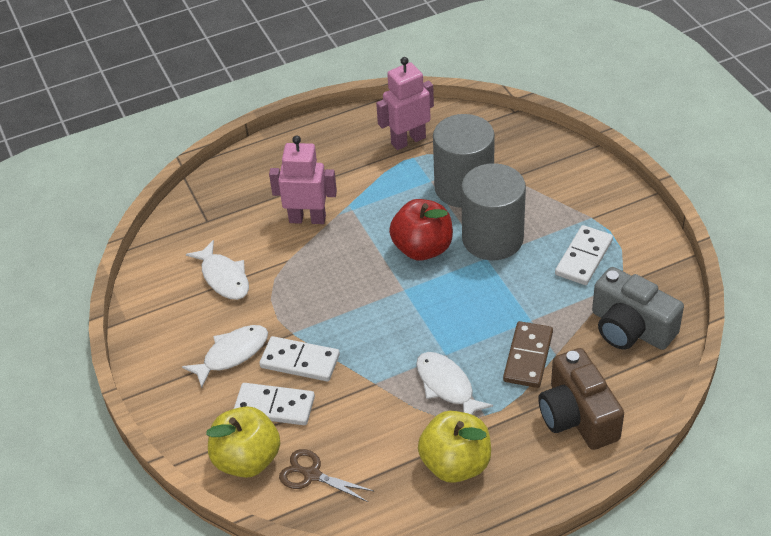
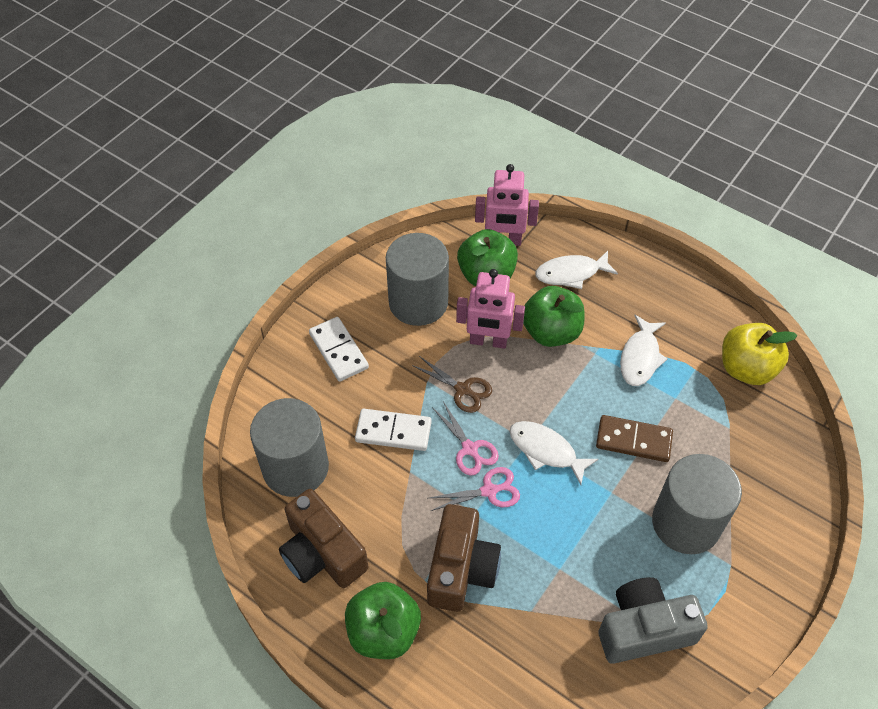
brown camera: [538,348,624,450] = 1 -> [279,489,368,588] [427,504,501,612] = 2
green apple: none = 0 -> [345,582,421,659] [457,229,518,286] [523,286,584,347] = 3
grey cylinder: [433,114,495,208] [461,163,526,260] = 2 -> [250,398,329,497] [386,233,449,326] [652,454,742,554] = 3
pink scissors: none = 0 -> [429,467,520,511] [432,401,499,476] = 2
red apple: [389,199,453,261] = 1 -> none = 0
white domino: [234,383,315,425] [259,336,340,381] [555,225,613,285] = 3 -> [309,317,369,382] [355,409,432,451] = 2
yellow apple: [206,406,280,478] [418,411,491,483] = 2 -> [722,323,797,385] = 1

